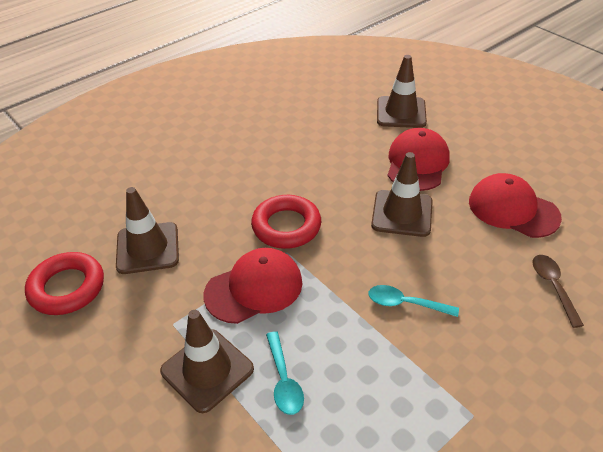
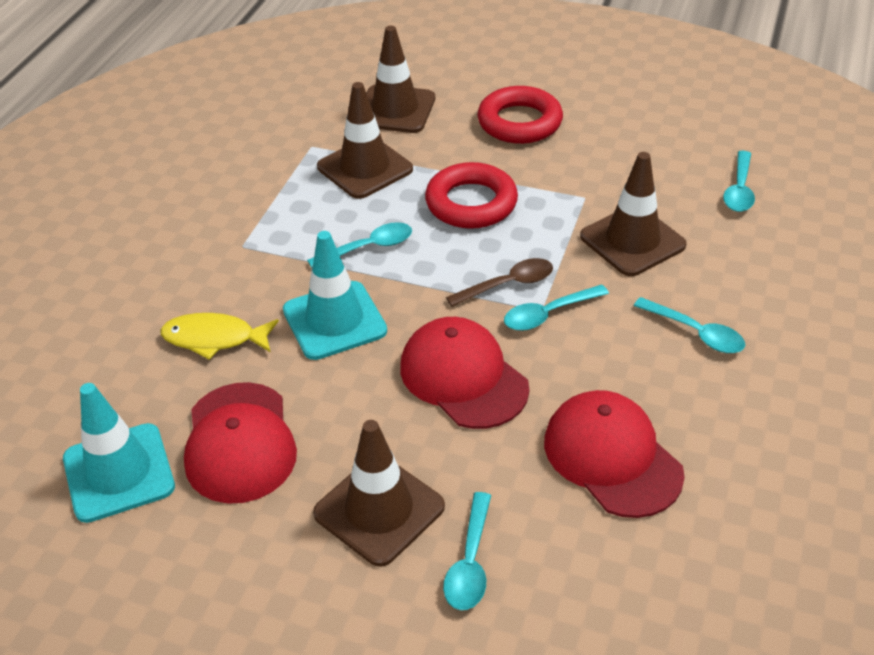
turquoise spoon: [266,331,304,415] [368,285,459,317] = 2 -> [307,222,412,268] [443,492,491,610] [504,284,609,331] [634,297,745,353] [723,151,755,212] = 5
turquoise traffic cone: none = 0 -> [63,383,175,523] [283,231,387,360] = 2
yellow fish: none = 0 -> [160,313,279,360] = 1

